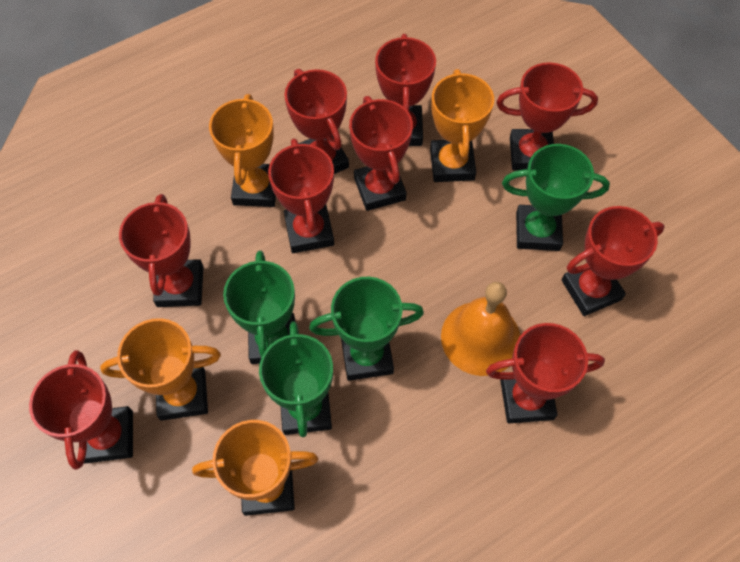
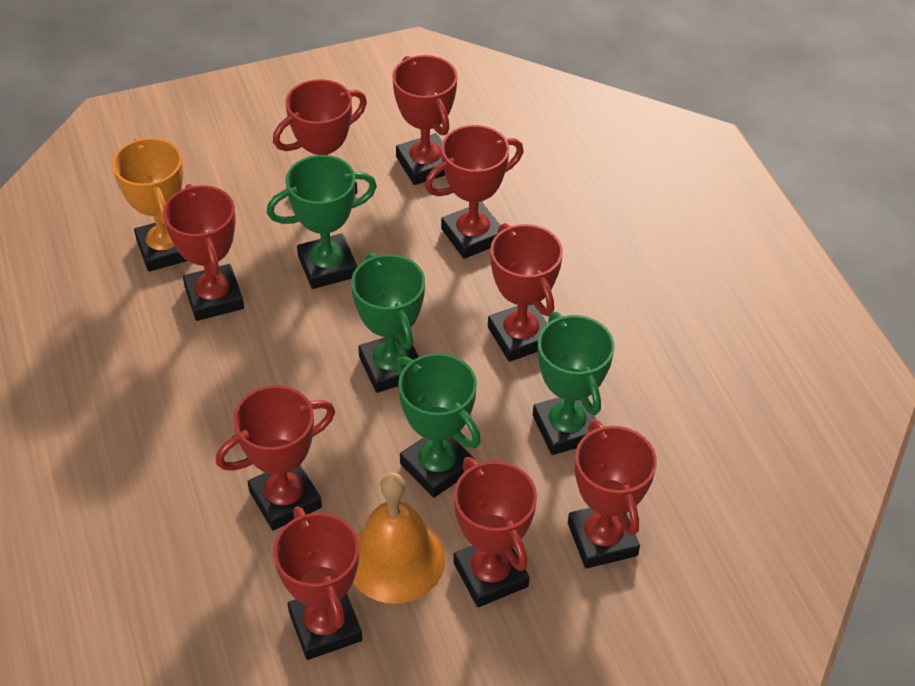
orange trophy: [100,318,221,421] [192,420,318,516] [209,94,276,207] [430,69,494,182] = 4 -> [112,137,187,272] = 1

